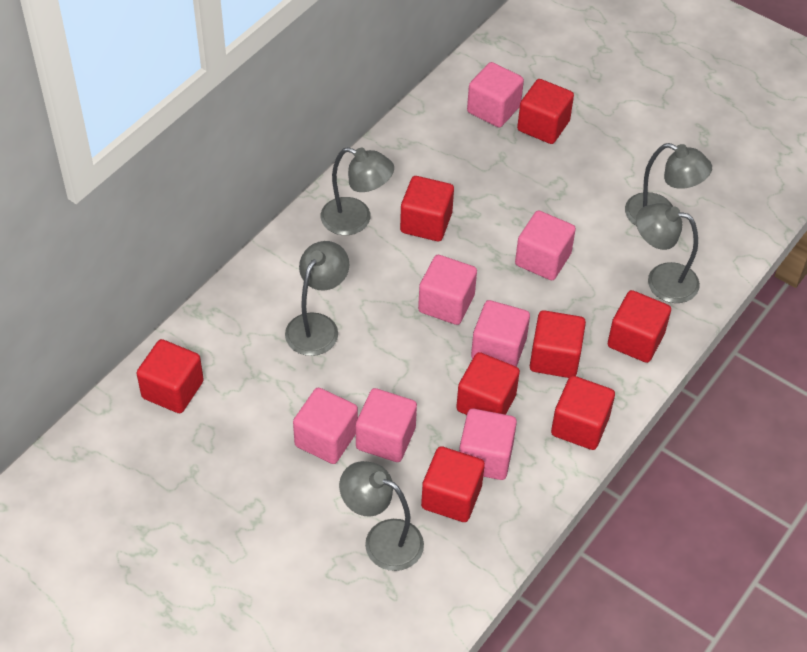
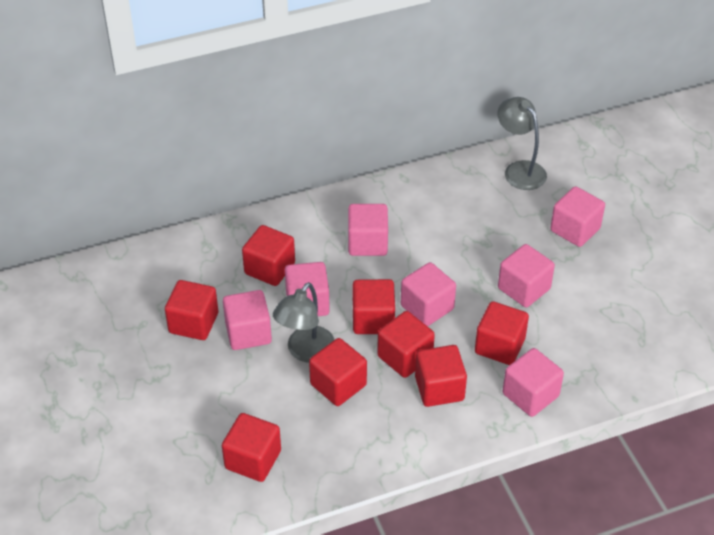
grey lamp: [285,241,349,356] [321,147,394,235] [339,461,424,571] [625,143,712,226] [636,203,700,303] = 5 -> [273,282,334,363] [497,97,547,190] = 2

